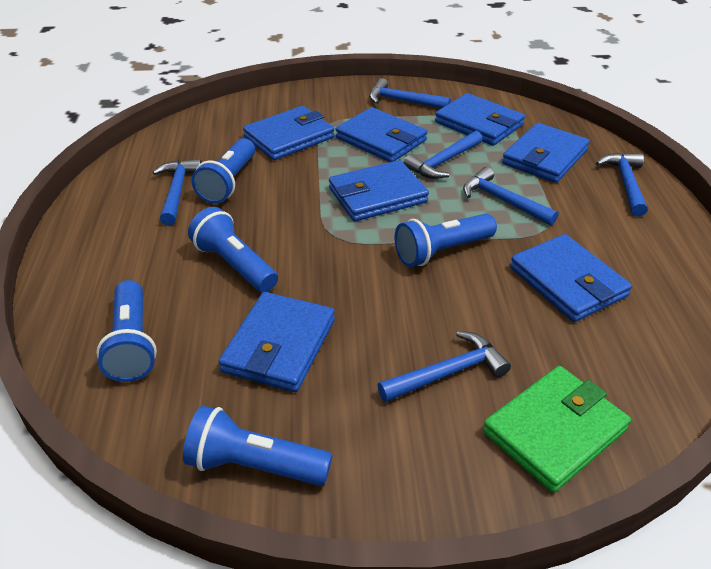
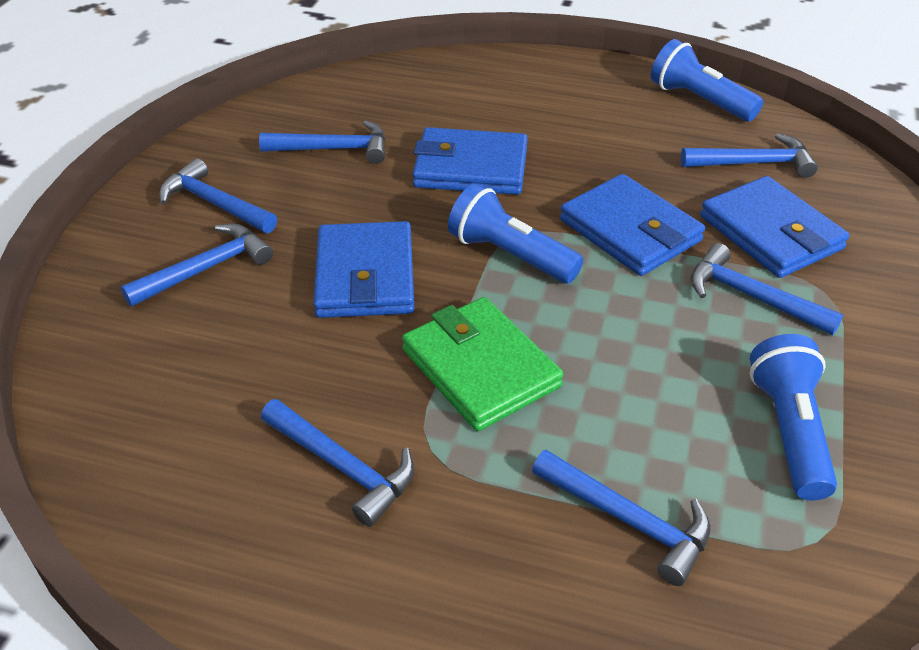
blue flashlight: [96,280,157,382] [183,406,332,486] [188,207,278,292] [192,138,255,204] [394,214,497,267] = 5 -> [448,184,583,284] [651,39,763,121] [750,334,837,501] = 3
blue hammer: [152,159,202,225] [369,78,451,109] [377,331,511,402] [403,131,483,179] [463,167,559,226] [596,153,648,217] = 6 -> [120,224,273,306] [159,158,277,233] [259,120,386,164] [261,399,414,527] [532,450,711,586] [681,133,818,178] [690,243,843,335] = 7
blue wallet: [218,292,335,392] [243,106,335,160] [329,160,429,221] [336,107,427,162] [435,93,525,146] [502,123,590,183] [510,234,632,322] = 7 -> [313,221,414,318] [412,127,528,195] [560,174,705,276] [700,176,849,278] = 4

